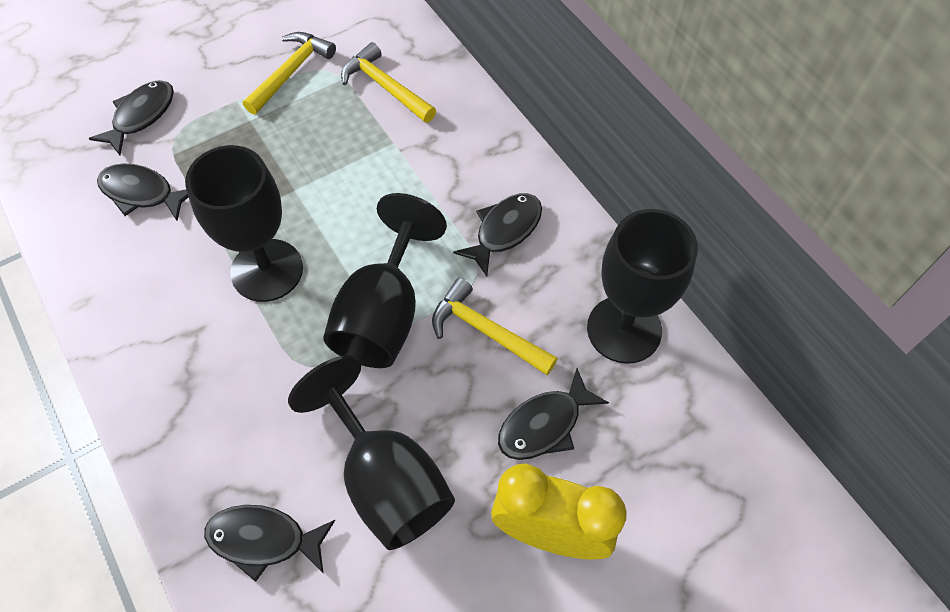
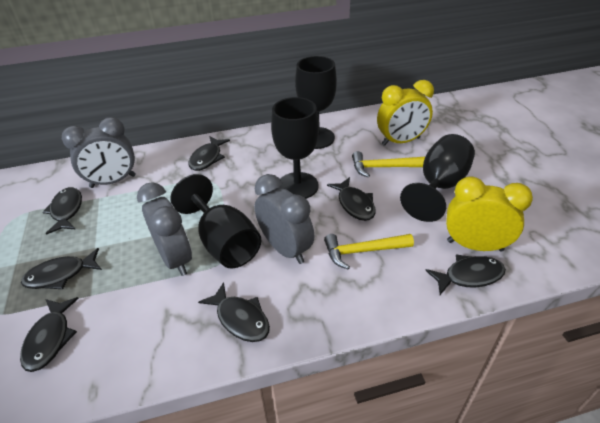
black fish: [88,80,174,155] [97,163,189,221] [204,505,335,582] [453,193,542,277] [498,368,609,460] = 5 -> [20,297,79,372] [21,248,102,289] [42,187,82,235] [188,136,230,171] [198,282,270,342] [327,177,376,221] [425,254,506,295] = 7
grey clock: none = 0 -> [62,117,136,188] [137,182,192,276] [255,174,314,264] = 3
yellow clock: [491,463,627,560] = 1 -> [377,80,434,146] [446,176,533,252] = 2
yellow hammer: [243,32,336,114] [341,42,436,123] [432,278,558,375] = 3 -> [324,234,414,269] [352,151,425,178] = 2

